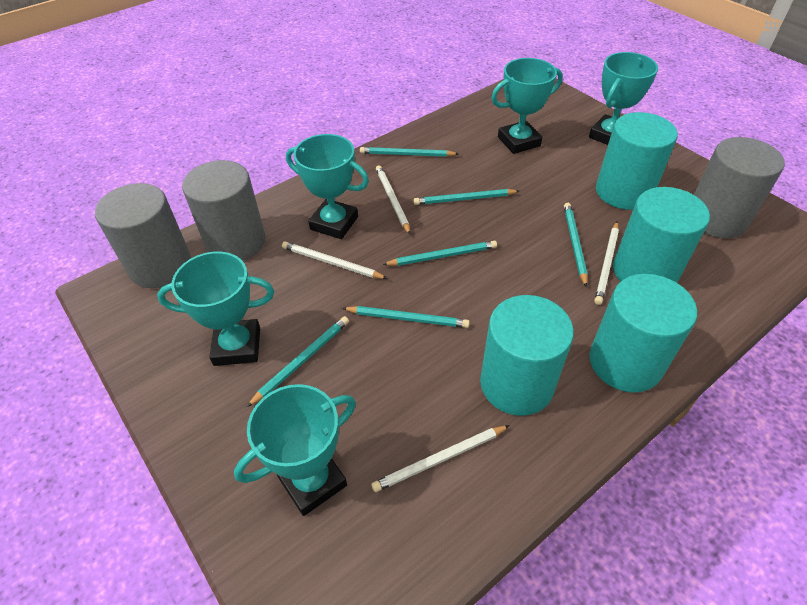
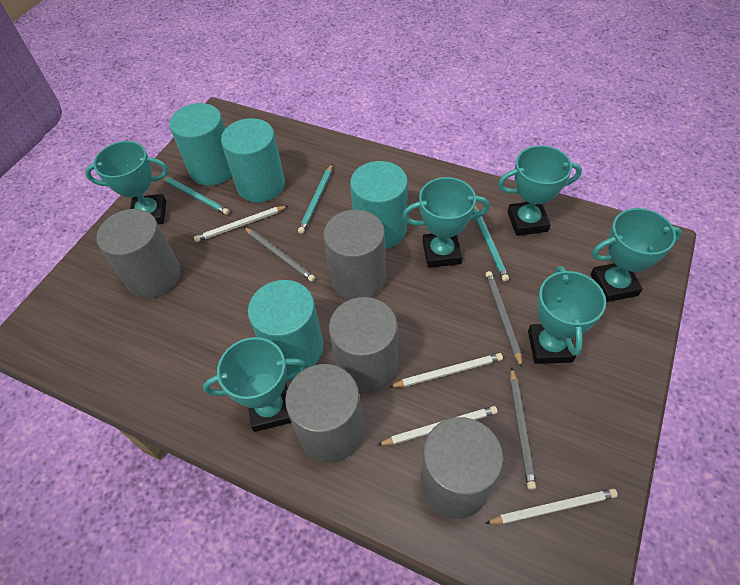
grey cylinder: [95,183,191,288] [182,160,266,261] [694,137,785,239] = 3 -> [96,209,181,298] [285,364,364,463] [323,209,386,300] [329,297,398,393] [420,417,503,519] = 5
grey pencil: none = 0 -> [244,227,315,282] [485,271,522,367] [510,367,536,490] = 3
turquoise pencil: [247,316,349,407] [342,306,470,328] [360,147,458,157] [382,241,497,266] [414,189,519,205] [564,203,588,287] = 6 -> [163,176,229,215] [298,164,332,234] [473,206,509,282] = 3
turquoise trophy: [157,252,274,366] [234,384,356,516] [286,134,369,239] [491,58,563,154] [589,52,658,145] = 5 -> [85,141,168,225] [203,337,308,432] [403,177,489,268] [498,145,582,236] [528,266,606,364] [591,208,682,302] = 6

